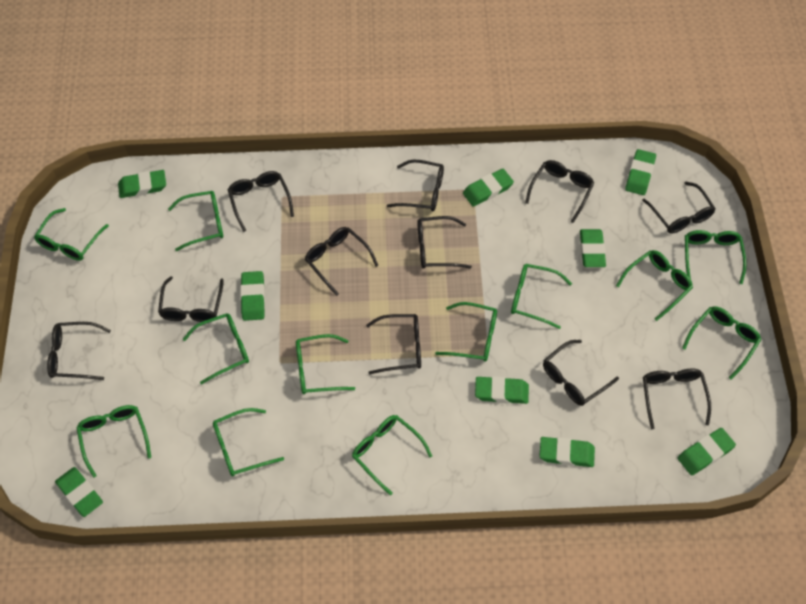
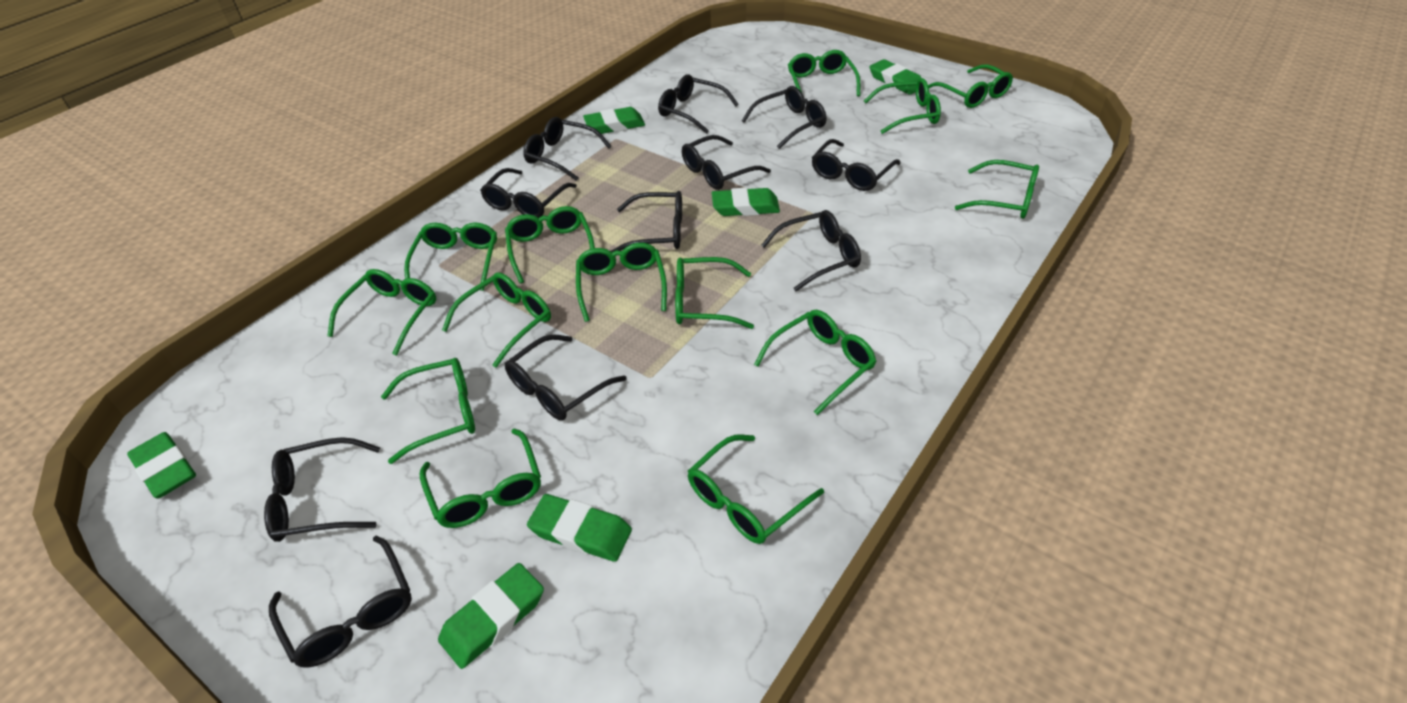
green eraser: [55,467,103,517] [118,170,166,198] [240,271,265,321] [463,169,514,207] [475,376,529,404] [540,437,595,467] [580,229,606,267] [625,149,656,195] [678,428,736,475] = 9 -> [127,432,196,499] [438,563,544,669] [527,494,632,562] [583,107,645,134] [712,188,780,216] [870,59,921,95] = 6
green glasses: [34,208,109,261] [76,405,151,478] [168,191,223,251] [183,314,249,385] [213,408,284,476] [296,334,355,394] [352,415,432,495] [435,302,497,362] [511,264,572,329] [616,250,693,321] [682,306,761,380] [685,230,747,284] = 12 -> [328,269,436,356] [381,358,475,464] [404,222,497,291] [420,428,541,528] [442,272,551,367] [505,206,595,284] [576,243,667,322] [675,257,754,329] [688,434,824,544] [754,310,877,415] [788,50,860,96] [864,78,941,134] [928,64,1013,108] [955,160,1039,219] = 14

